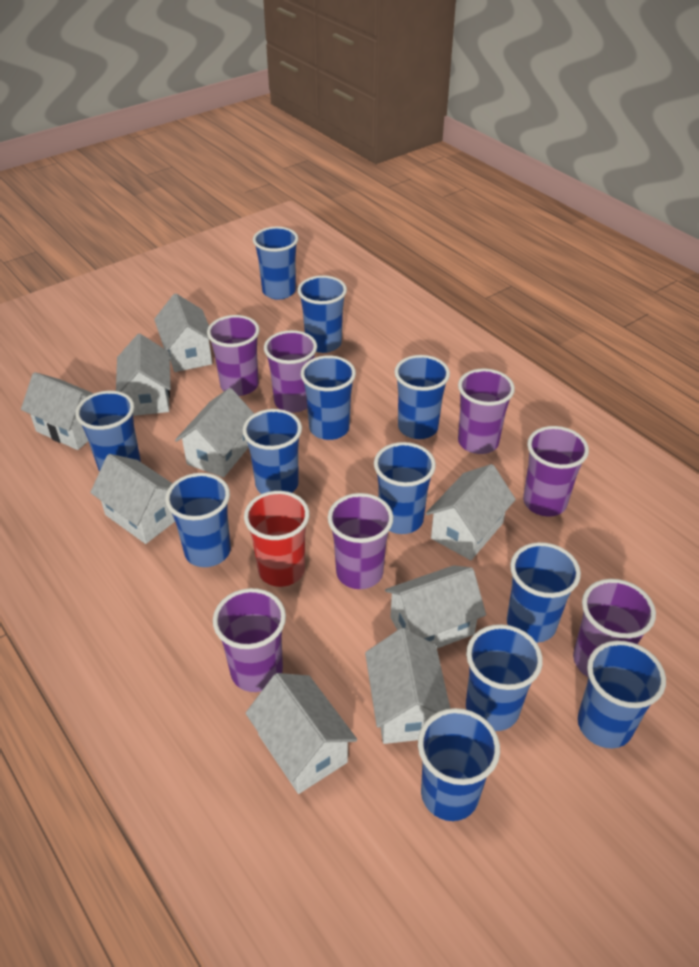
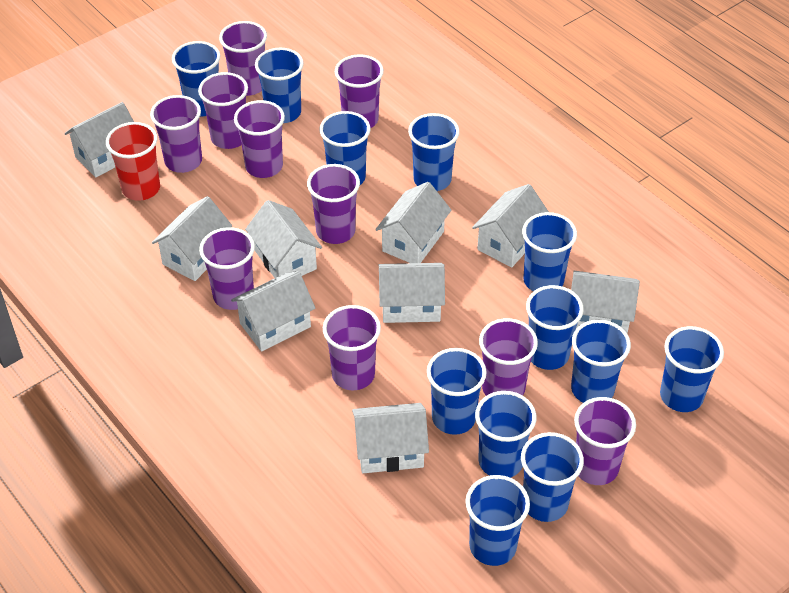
purple cup: [207,315,260,396] [213,588,286,692] [264,330,317,413] [328,493,393,589] [458,369,515,454] [523,426,589,517] [573,579,656,677] = 7 -> [150,95,202,173] [198,72,248,149] [199,227,255,310] [219,21,267,96] [234,100,285,178] [307,164,360,244] [323,305,381,390] [335,54,384,128] [479,318,538,396] [574,397,636,485] = 10

